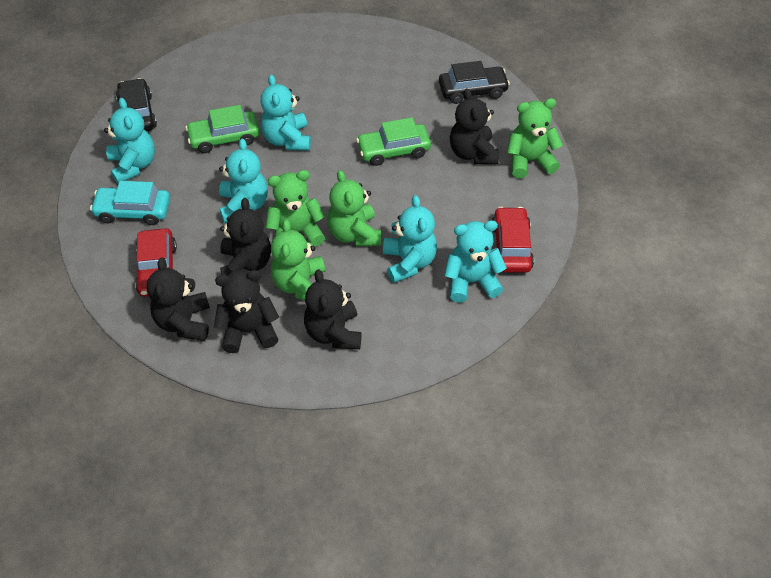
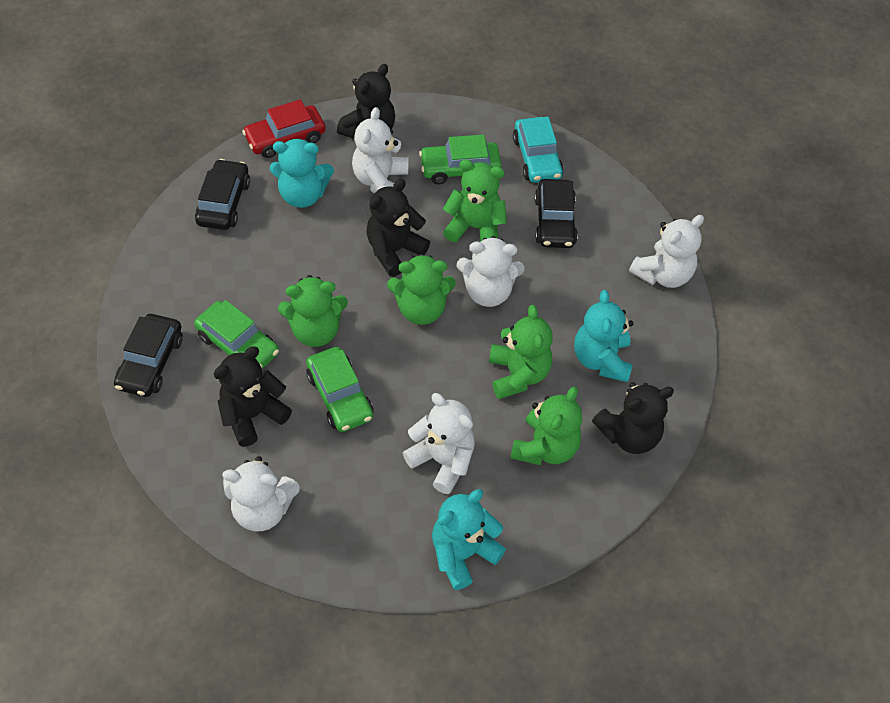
black car: [116,78,157,131] [439,61,510,104] = 2 -> [114,314,183,397] [195,159,250,230] [534,179,578,248] = 3
black teddy bear: [147,257,210,341] [214,270,279,353] [220,198,271,276] [304,269,361,349] [450,88,499,164] = 5 -> [214,347,292,447] [337,64,395,139] [366,179,430,277] [592,382,674,454] = 4
green car: [185,105,260,153] [356,118,431,166] = 2 -> [194,300,279,369] [306,347,373,432] [419,135,502,184] = 3
green teddy bear: [266,170,325,247] [271,219,325,300] [327,170,381,246] [507,98,563,178] = 4 -> [278,275,348,347] [387,253,456,325] [443,159,507,242] [489,305,553,399] [510,387,582,465] = 5
red car: [135,228,177,297] [492,207,534,273] = 2 -> [242,99,325,158] = 1
turquoise teddy bear: [104,98,155,184] [219,138,268,223] [260,75,311,151] [383,195,437,283] [444,220,507,303] = 5 -> [270,139,334,208] [432,489,506,590] [574,290,633,382] = 3
white teddy bear: none = 0 -> [222,456,299,531] [352,107,408,193] [403,393,475,494] [457,236,524,307] [629,215,704,288] = 5

